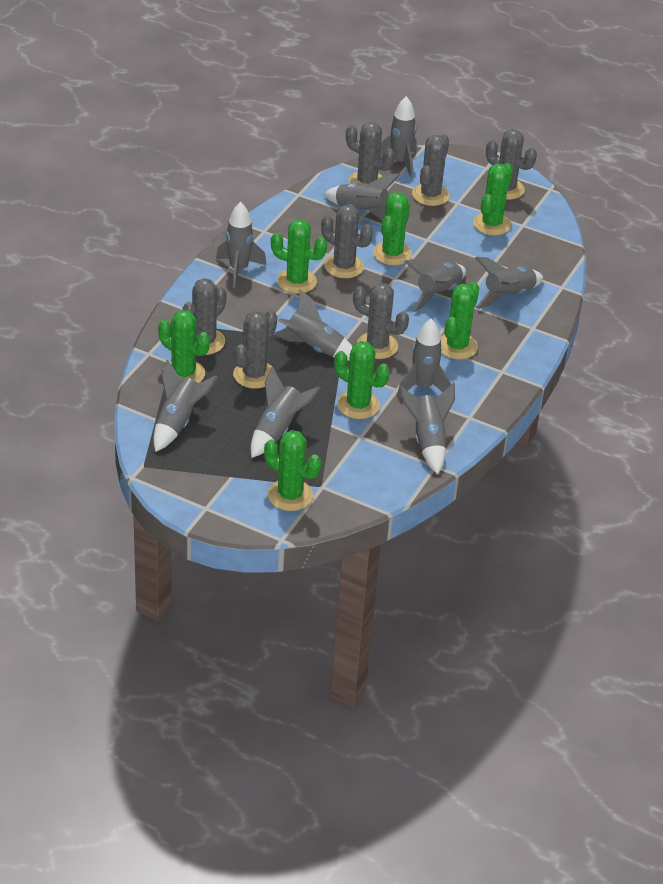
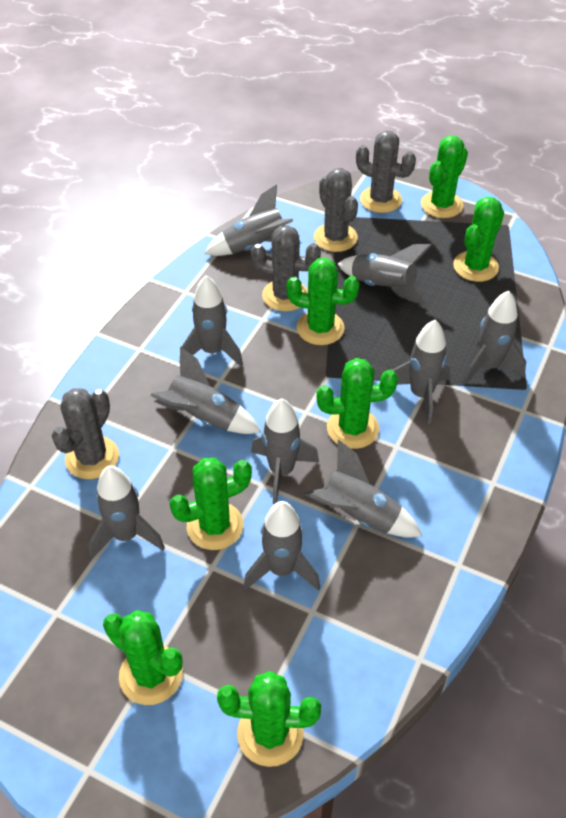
grey cactus: [182,278,227,355] [233,310,277,389] [321,205,373,278] [346,122,395,185] [353,283,409,359] [412,134,450,206] [486,129,537,200] = 7 -> [52,388,119,479] [251,225,321,312] [314,168,358,252] [356,131,416,213] = 4

